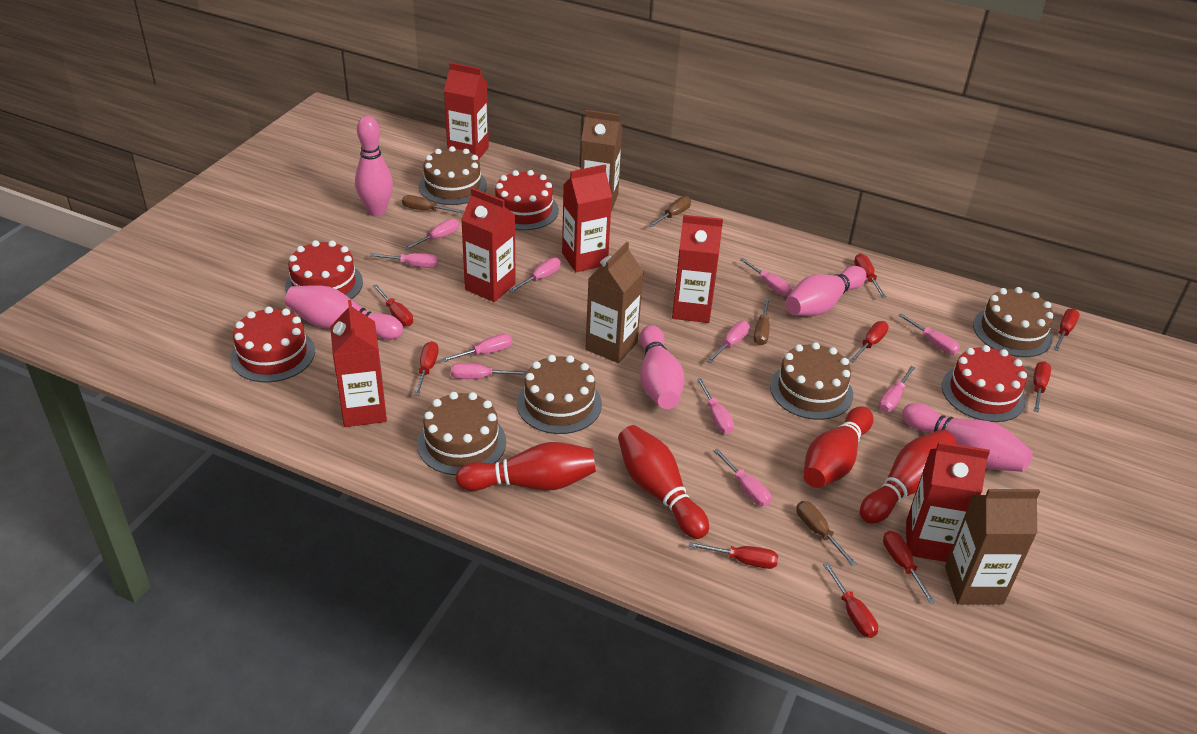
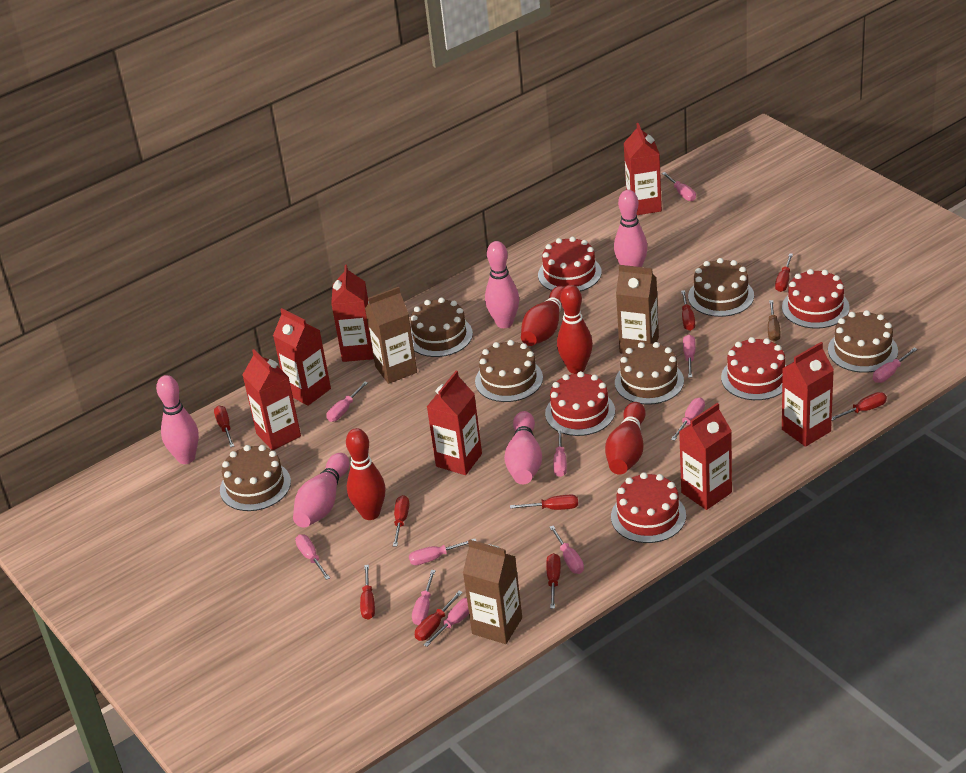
brown cake: [417,392,506,475] [419,146,487,205] [517,355,602,434] [770,342,853,420] [973,287,1054,357] = 5 -> [220,445,291,511] [411,297,473,357] [475,340,543,402] [615,342,684,405] [688,258,754,317] [828,310,898,373] = 6
brown screwdriver: [402,195,464,214] [648,196,691,228] [754,298,770,346] [797,501,857,566] = 4 -> [768,300,781,342] = 1
red cake: [230,307,315,383] [285,240,363,300] [495,170,559,230] [942,345,1027,422] = 4 -> [538,236,602,292] [545,371,615,436] [611,472,686,543] [721,337,786,400] [782,269,850,329] = 5
red carton: [330,300,387,427] [444,62,489,160] [461,188,516,302] [562,164,612,272] [672,215,723,323] [906,442,990,562] = 6 -> [243,349,301,450] [273,308,331,406] [331,265,374,362] [427,371,482,475] [624,123,662,215] [679,403,732,510] [782,342,834,447] = 7

